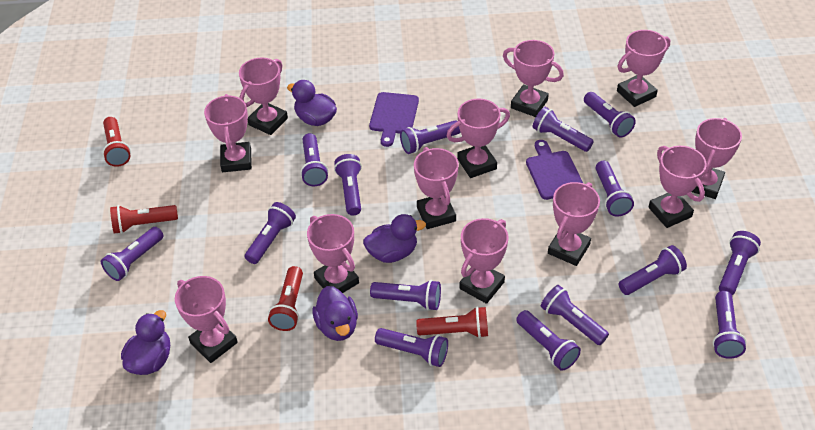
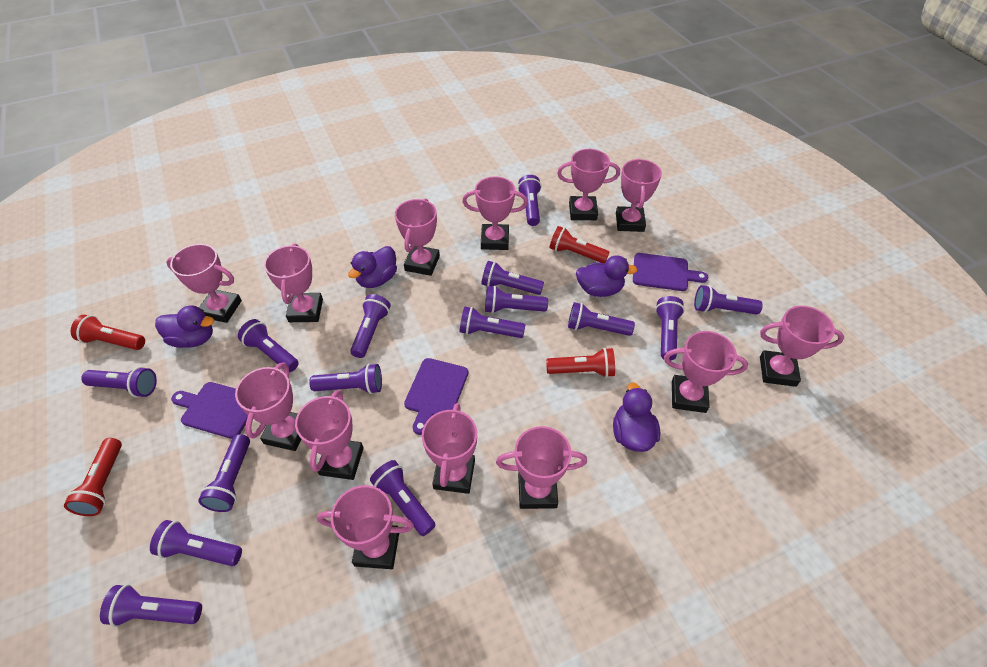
pink trophy: [175,276,238,363] [204,94,252,172] [239,58,288,135] [307,214,359,293] [414,147,459,229] [447,99,510,178] [459,218,508,304] [503,40,564,117] [548,182,600,266] [617,30,670,107] [648,146,707,228] [692,118,742,199] = 12 -> [166,244,242,323] [235,362,301,451] [264,243,323,322] [295,390,364,480] [317,485,414,569] [395,198,440,276] [422,403,477,494] [462,176,528,250] [496,426,587,509] [557,149,620,220] [616,159,662,232] [664,331,748,413] [760,306,844,387] = 13
purple cutting board: [369,92,419,147] [526,140,583,200] = 2 -> [171,382,248,439] [404,358,468,435] [633,253,708,291] = 3

